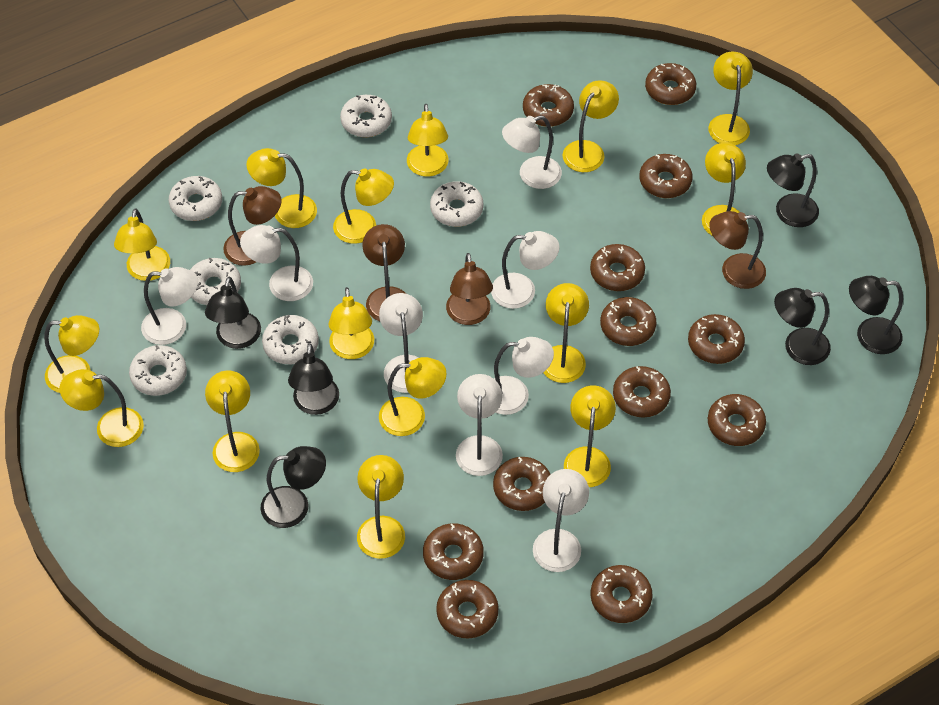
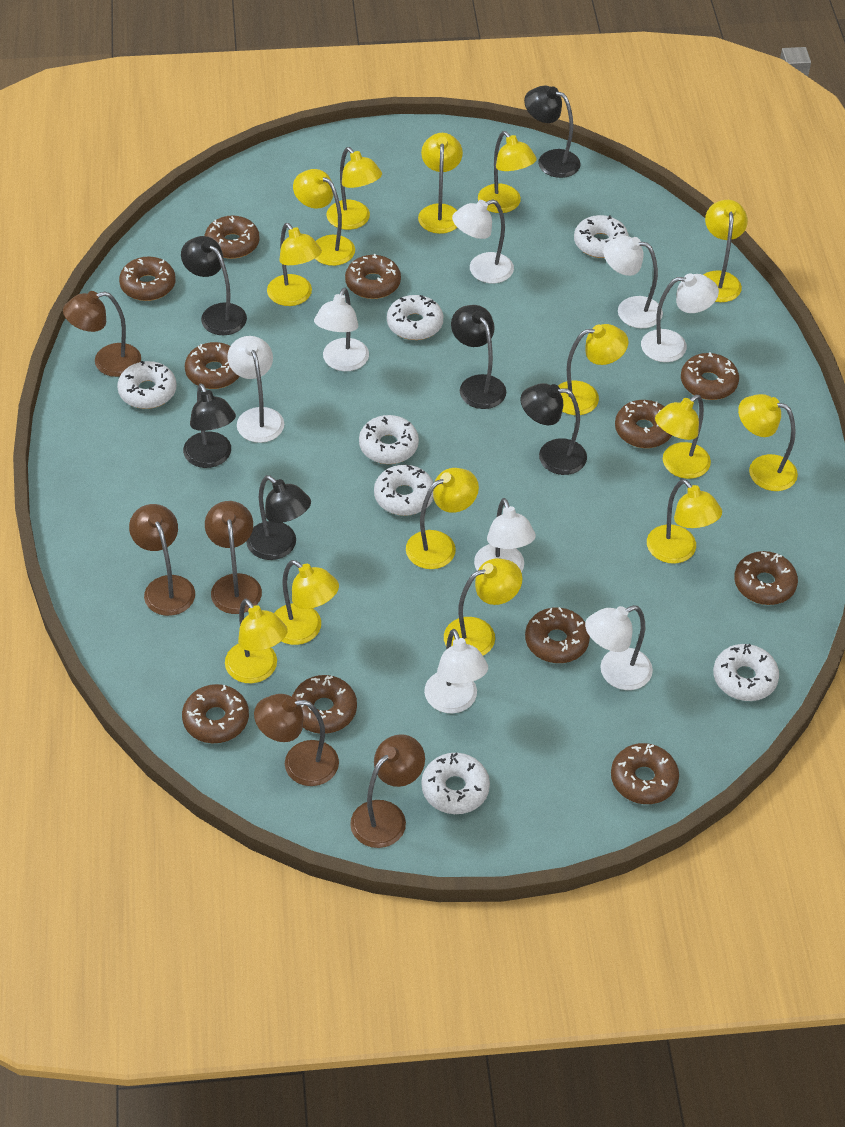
brown donut: [423,523,484,580] [436,580,499,638] [493,457,551,511] [523,84,574,127] [590,244,645,291] [591,565,652,623] [600,297,656,346] [613,366,671,418] [639,154,692,198] [645,63,696,105] [688,314,745,364] [708,394,766,446] = 12 -> [119,257,176,301] [182,684,249,743] [185,342,240,389] [204,216,260,259] [292,675,357,734] [345,254,401,299] [525,607,590,663] [611,743,679,804] [615,400,672,448] [681,352,739,400] [734,551,798,605] = 11
brown lamp: [223,186,282,266] [362,224,406,321] [446,253,493,325] [709,211,766,289] = 4 -> [63,291,141,377] [129,504,195,616] [205,501,262,614] [254,694,339,786] [350,734,425,848] = 5
white donut: [129,345,187,396] [169,176,222,221] [190,258,241,305] [262,315,319,364] [340,95,392,137] [430,181,483,227] = 6 -> [117,360,177,409] [359,415,419,464] [374,465,434,516] [387,295,443,340] [421,753,490,814] [574,215,629,258] [713,644,779,701] = 7
yellow lamp: [44,315,99,393] [60,369,144,447] [114,208,170,281] [205,370,260,472] [246,148,317,228] [328,287,374,359] [333,168,394,244] [357,455,405,559] [379,357,447,436] [407,104,449,177] [543,283,589,383] [563,81,619,172] [564,385,616,487] [702,143,746,236] [709,51,753,145] = 15 -> [225,599,288,683] [267,223,322,306] [274,560,339,645] [293,169,355,266] [327,147,382,230] [406,468,479,569] [418,133,463,234] [444,558,522,655] [478,131,537,213] [558,324,629,415] [647,479,722,564] [655,395,711,479] [703,200,748,302] [738,394,798,491] = 14

